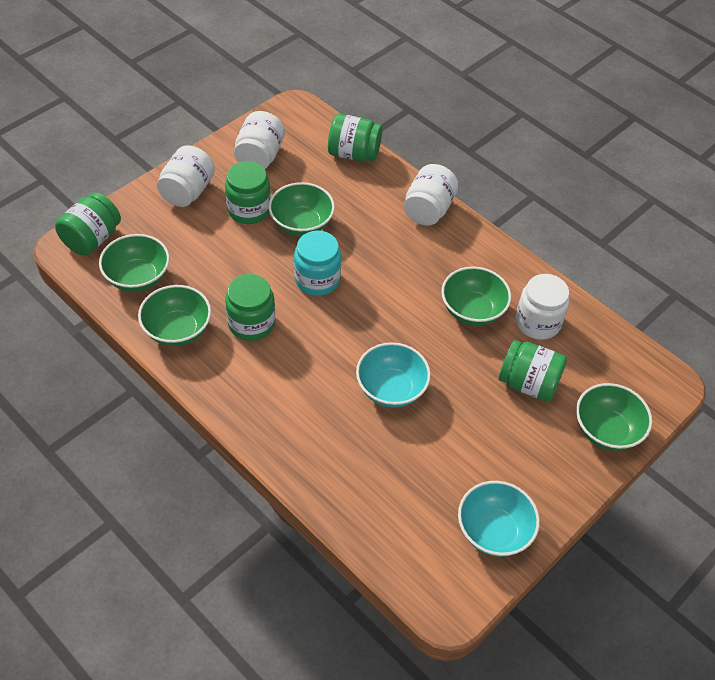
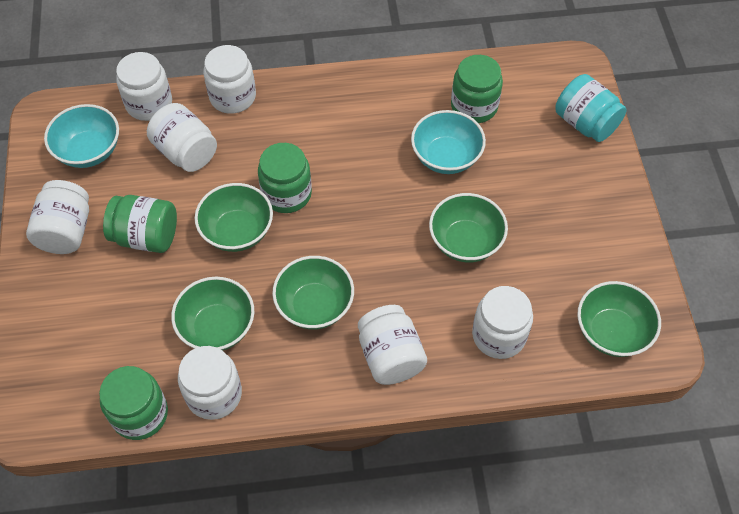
green jar: [55,192,121,256] [225,161,271,224] [225,274,275,341] [328,114,382,162] [499,340,567,402] = 5 -> [99,366,168,440] [103,195,177,253] [258,143,312,213] [451,55,503,123] = 4
white jar: [157,145,215,207] [234,111,285,169] [404,164,459,226] [515,274,569,340] = 4 -> [26,180,89,254] [116,52,172,121] [147,103,217,172] [178,346,242,420] [203,45,256,114] [358,305,427,385] [472,286,533,359] = 7

